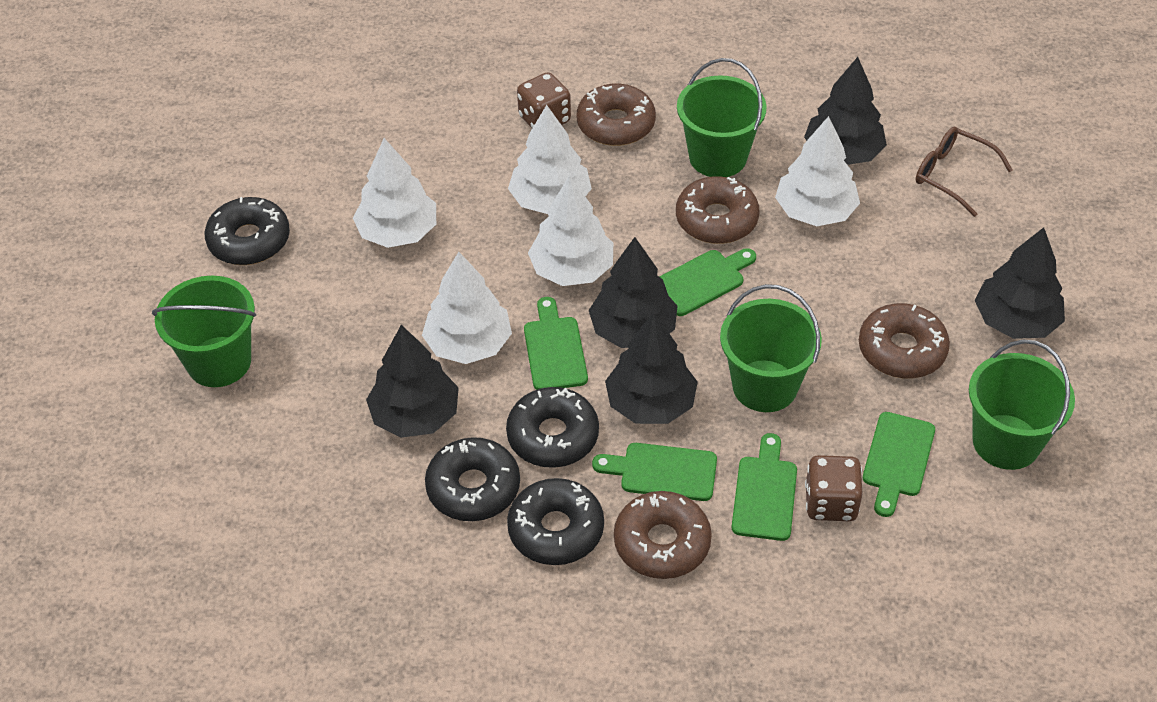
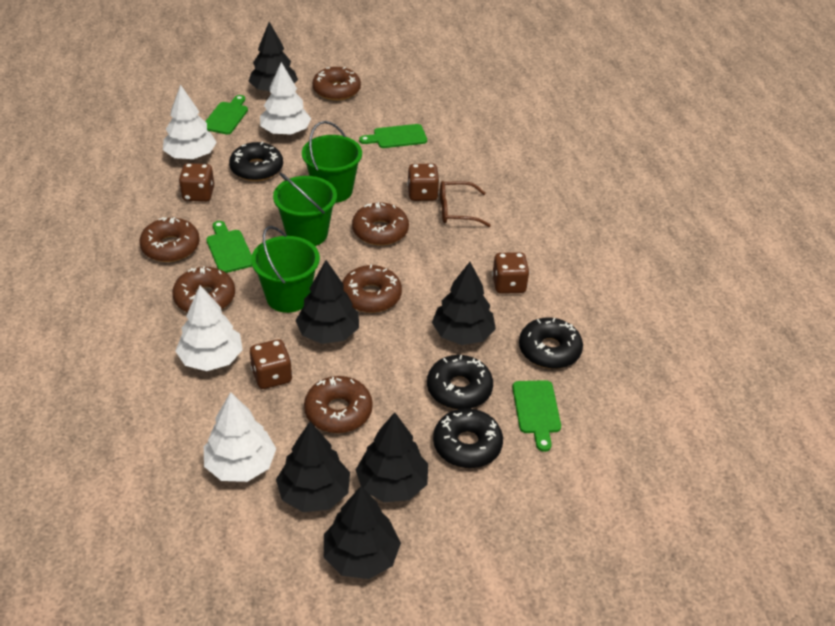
black tree: [366,325,459,438] [589,237,677,348] [605,312,698,424] [804,57,887,165] [975,227,1065,339] = 5 -> [248,22,298,92] [276,421,350,512] [295,260,359,344] [324,486,401,579] [356,412,428,502] [432,262,496,345] = 6
brown dice: [517,72,571,128] [805,455,863,521] = 2 -> [179,163,214,202] [250,339,292,389] [407,164,439,201] [492,252,530,294] = 4
brown donut: [577,84,656,146] [614,491,712,579] [676,176,760,244] [859,303,950,379] = 4 -> [139,217,200,262] [172,267,235,312] [304,376,373,433] [312,67,361,101] [342,264,402,313] [352,202,409,246] = 6
green bucket: [152,276,256,387] [677,58,767,177] [720,284,822,412] [969,340,1075,470] = 4 -> [251,226,320,313] [273,172,337,246] [302,121,362,203] = 3
green cutting board: [524,297,588,390] [592,443,717,501] [659,248,756,316] [732,433,797,541] [863,412,935,517] = 5 -> [205,95,248,134] [206,221,252,273] [359,124,427,148] [512,380,561,452] = 4
white tree: [353,138,436,248] [422,252,512,364] [508,105,592,214] [528,175,613,286] [775,116,860,226] = 5 -> [163,84,217,159] [176,285,243,371] [204,392,276,482] [260,62,311,135] = 4

